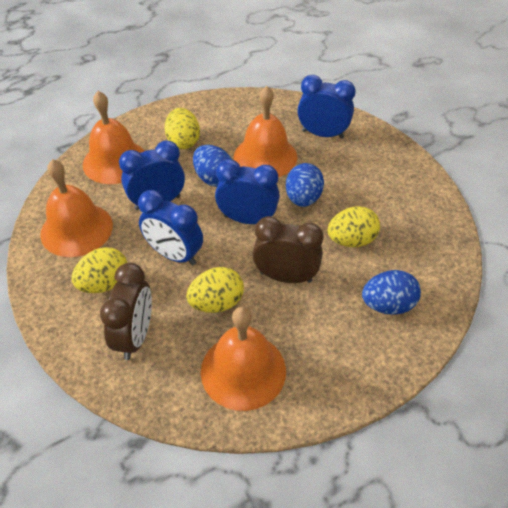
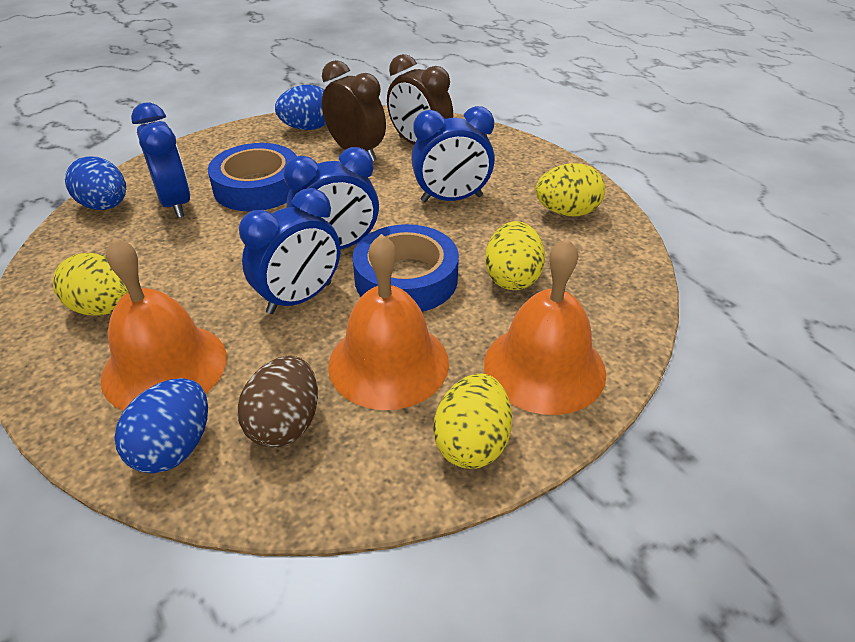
blue tape: none = 0 -> [208,143,297,211] [353,224,459,312] = 2
brown egg: none = 0 -> [237,355,318,448] = 1
orange bell: [40,159,113,257] [83,91,145,184] [201,307,286,411] [234,86,297,177] = 4 -> [101,238,227,411] [328,234,449,410] [484,238,606,415] = 3

